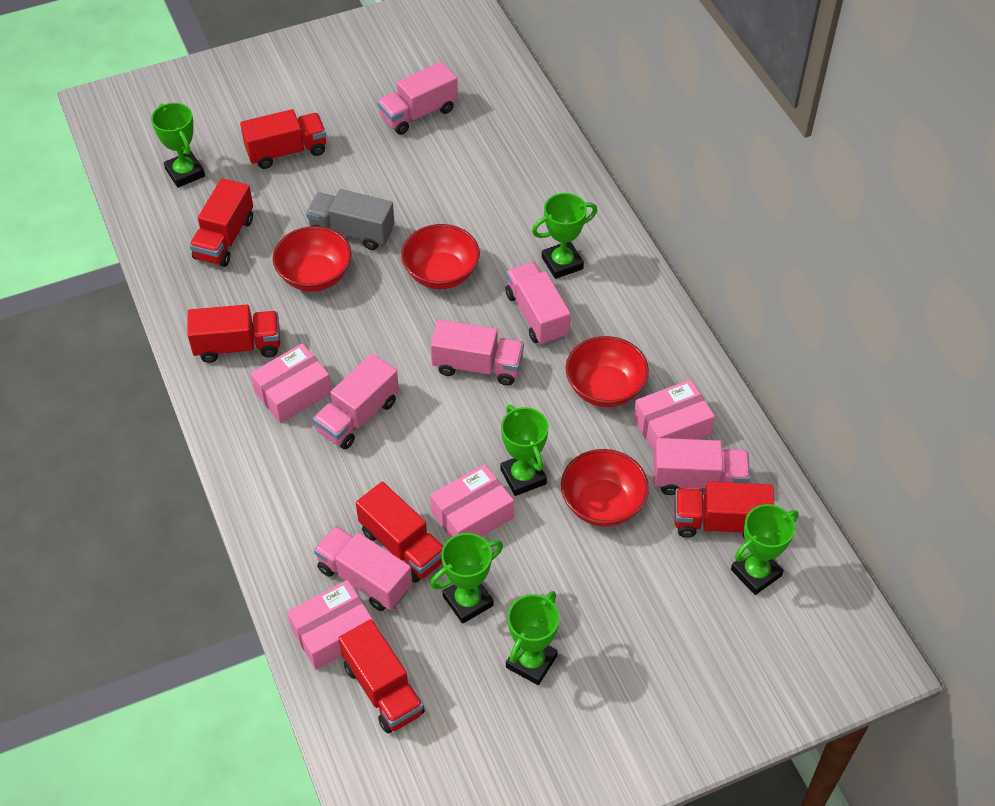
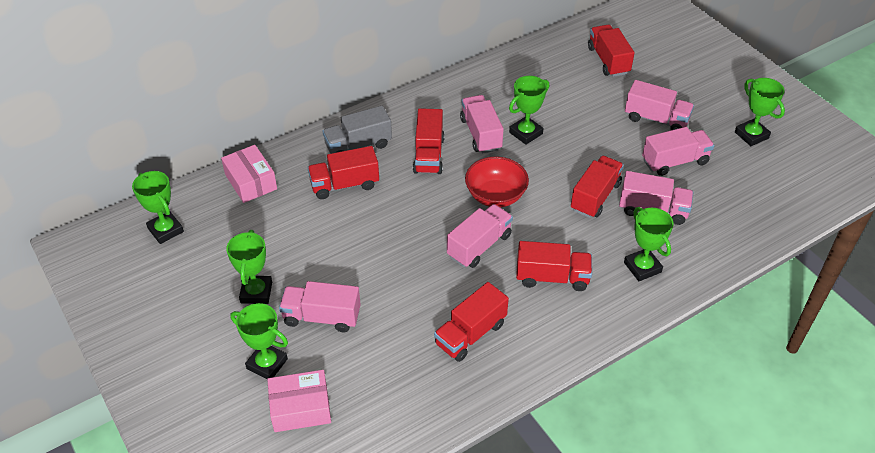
pink box: [250,343,332,423] [287,580,374,670] [430,464,514,538] [633,379,715,452] = 4 -> [221,145,277,203] [267,370,331,432] = 2
red bowl: [273,226,351,292] [401,224,480,289] [561,449,649,527] [566,336,649,407] = 4 -> [465,157,529,207] = 1

